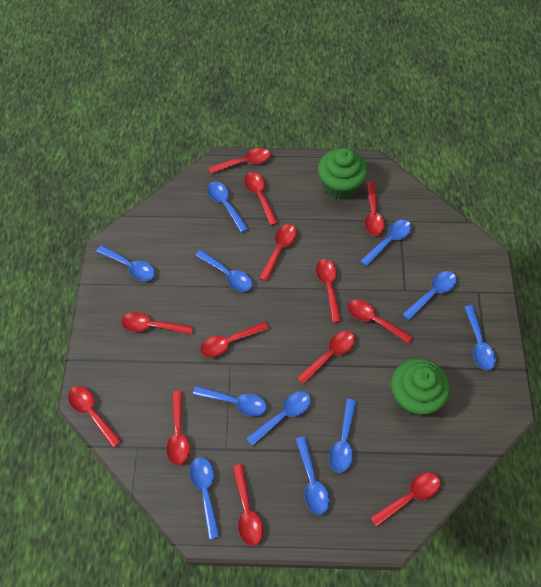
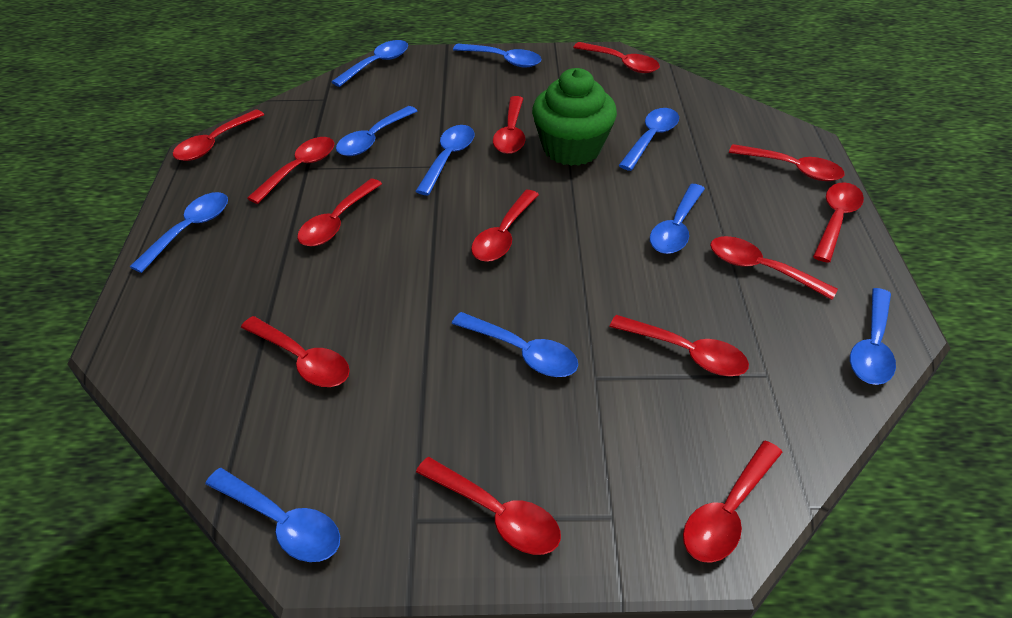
blue spoon: [96,245,155,281] [189,457,220,539] [193,386,266,416] [196,250,252,292] [207,182,249,233] [246,391,311,446] [296,437,330,515] [329,399,357,473] [360,220,412,266] [403,271,457,320] [464,305,496,371] = 11 -> [130,192,228,273] [205,468,340,562] [331,40,408,87] [336,106,417,156] [415,125,475,195] [452,312,578,377] [453,44,542,68] [618,108,679,171] [650,184,705,254] [850,288,896,385] = 10
green cupcake: [318,148,368,199] [391,358,450,416] = 2 -> [532,68,617,166] = 1

